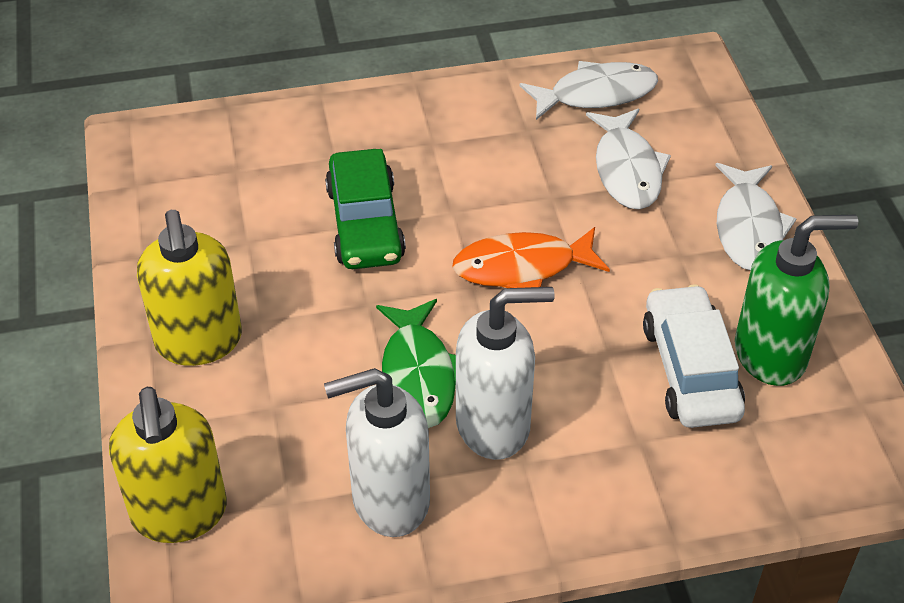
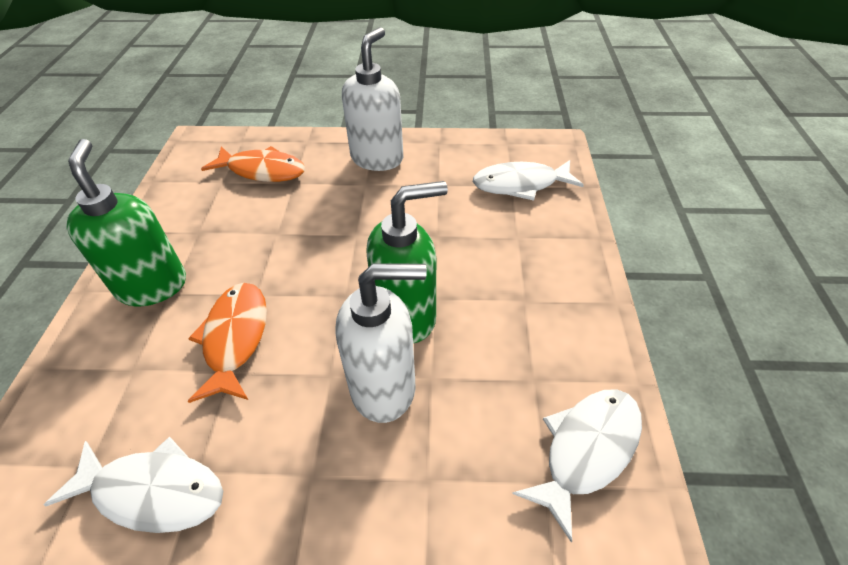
green car: [325,149,406,269] = 1 -> none = 0
green fish: [376,299,456,428] = 1 -> none = 0
green soap dispenser: [735,215,858,386] = 1 -> [67,139,186,306] [366,181,448,343] = 2
orange fish: [452,227,610,288] = 1 -> [188,283,267,403] [201,146,305,182] = 2
white car: [643,284,745,428] = 1 -> none = 0
yellow soap dispenser: [109,387,227,543] [137,210,242,366] = 2 -> none = 0

